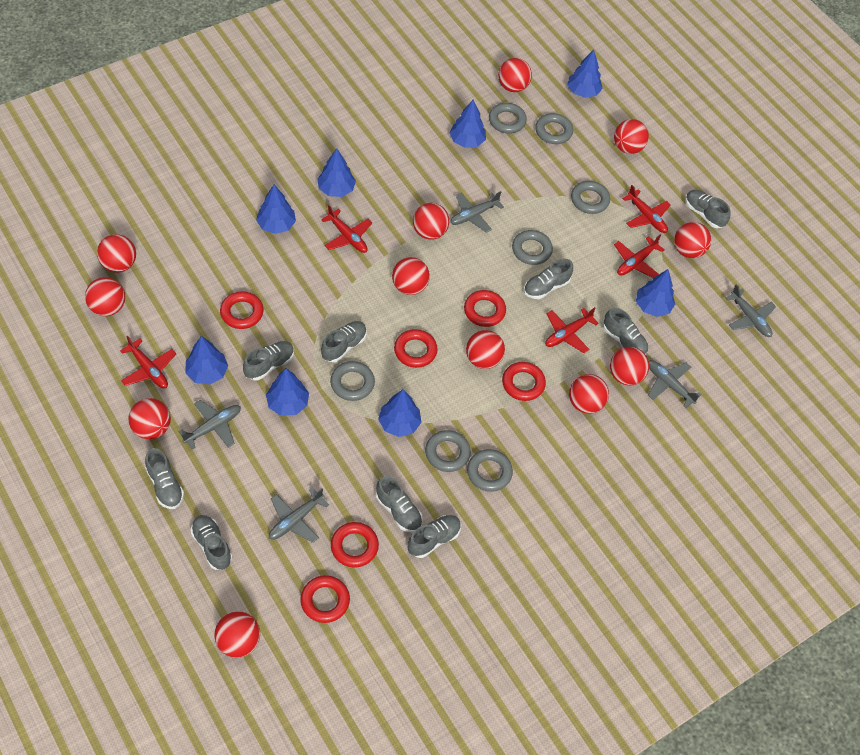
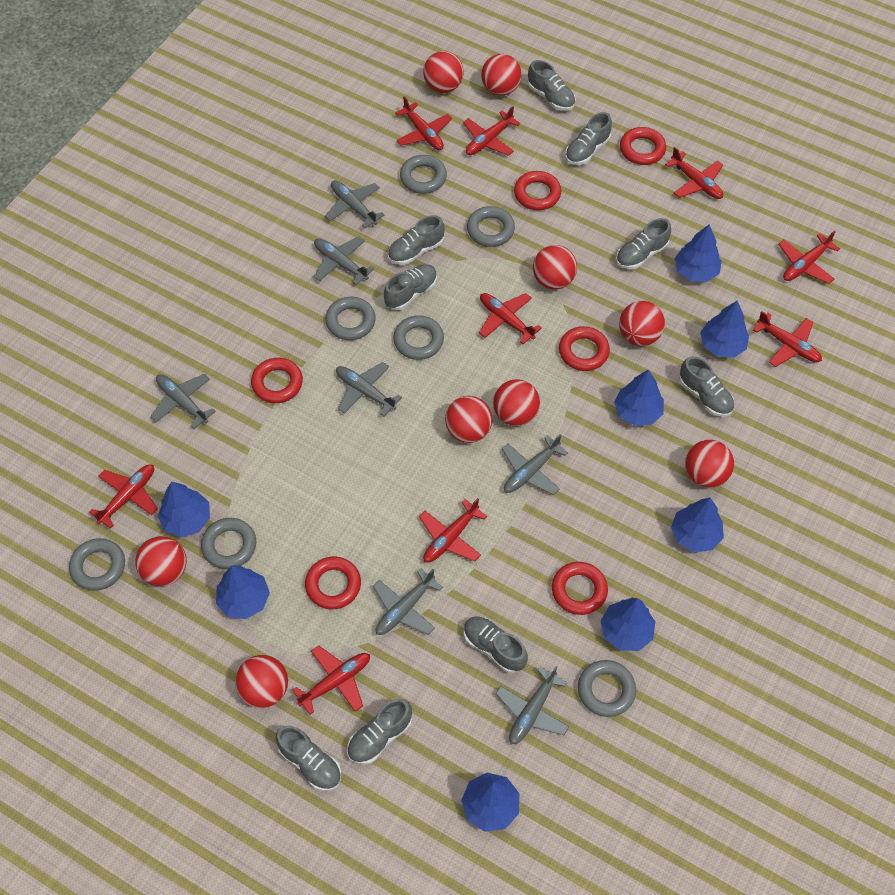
grey plane: [178,400,241,449] [269,488,329,543] [450,191,504,233] [648,360,702,408] [725,284,776,337] = 5 -> [150,374,216,429] [313,236,375,285] [325,180,384,229] [336,362,402,416] [373,568,443,635] [496,666,569,744] [502,434,568,495] = 7
red ball: [85,277,125,316] [97,234,136,272] [128,398,171,439] [214,611,260,658] [392,257,430,295] [413,203,449,240] [466,330,505,369] [498,58,532,92] [569,374,609,414] [610,347,649,385] [614,119,649,154] [674,222,711,258] = 12 -> [135,536,187,586] [235,655,288,708] [423,51,464,93] [445,396,492,443] [481,54,522,96] [493,379,540,426] [533,245,577,289] [619,301,665,346] [685,440,734,488] = 9
red plane: [120,336,176,389] [321,205,372,253] [545,307,599,353] [614,235,665,278] [622,185,671,233] = 5 -> [89,464,158,529] [292,645,370,715] [395,96,452,150] [419,498,487,563] [463,106,520,156] [479,293,542,344] [665,147,723,199] [753,311,822,367] [778,230,840,284] = 9

